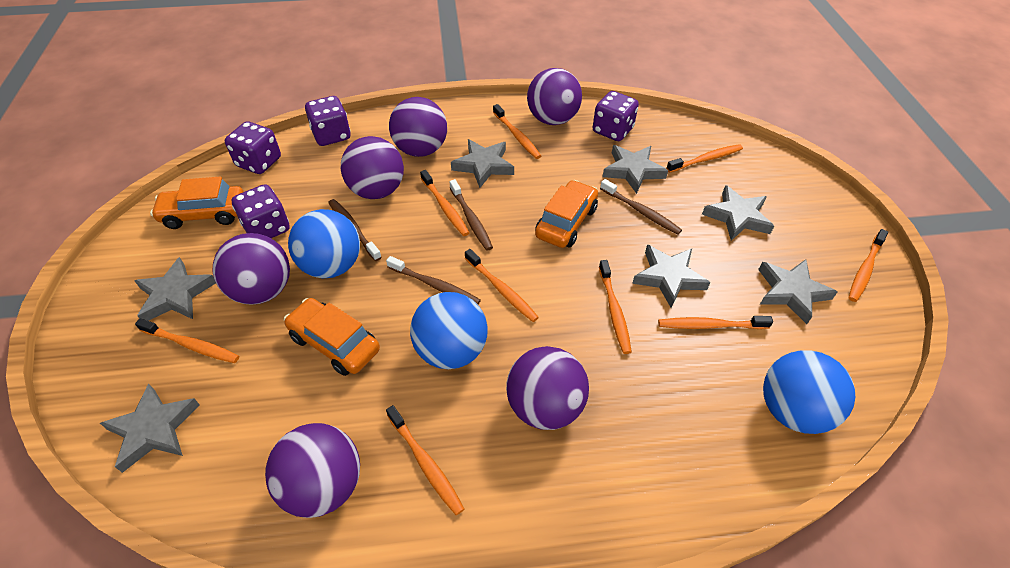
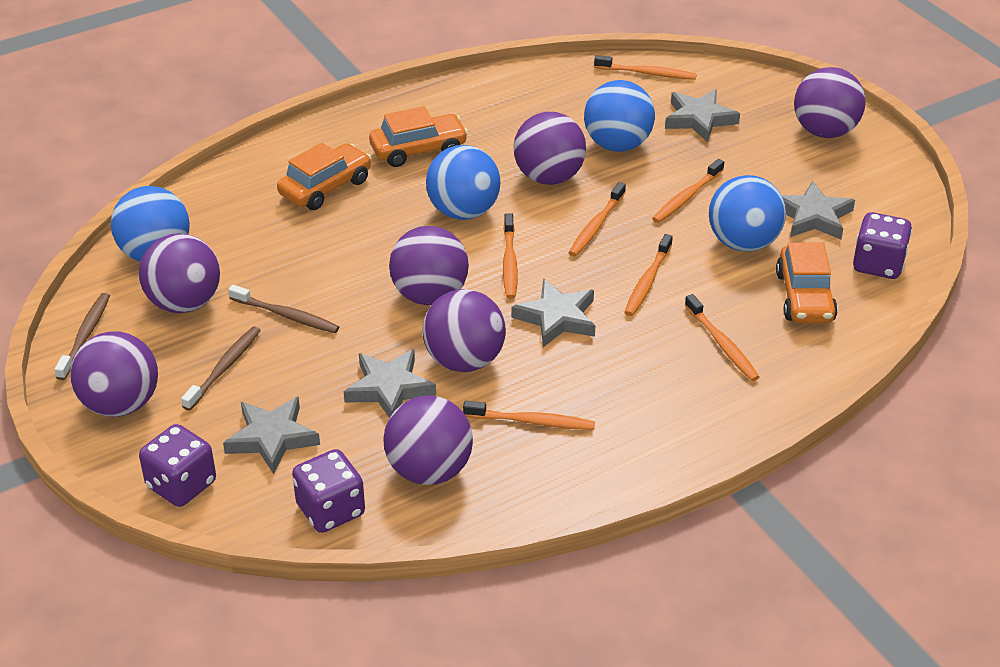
blue ball: [288,209,360,279] [410,292,488,369] [763,350,855,434] = 3 -> [111,186,190,262] [426,145,500,220] [584,80,655,152] [709,175,786,252] = 4
brown toothbrush: [328,199,382,261] [386,256,481,304] [449,179,493,251] [600,179,682,235] = 4 -> [54,293,110,380] [181,326,261,411] [228,285,339,333] = 3
grey star: [100,383,200,473] [134,257,216,321] [451,139,514,188] [602,145,668,194] [632,245,711,308] [702,185,774,241] [758,259,837,324] = 7 -> [223,397,320,474] [344,349,436,418] [512,279,595,347] [665,89,740,142] [782,181,855,239] = 5
orange toothbrush: [135,318,239,363] [386,405,464,515] [420,170,470,236] [465,249,539,322] [493,104,541,159] [599,260,632,354] [658,316,773,329] [666,144,743,173] [849,229,888,302] = 9 -> [463,401,595,430] [503,214,518,299] [569,182,626,256] [594,55,697,80] [624,234,673,316] [652,159,724,223] [685,294,760,381] = 7
purple ball: [212,233,290,305] [265,423,360,518] [341,136,404,199] [389,97,447,157] [506,346,589,430] [527,68,582,125] = 6 -> [70,331,158,417] [139,233,220,313] [383,395,473,485] [389,226,469,305] [422,289,506,372] [513,112,586,185] [794,67,866,138] = 7
purple dice: [225,122,281,174] [232,184,290,238] [305,96,351,146] [593,91,639,141] = 4 -> [139,424,216,507] [292,449,365,533] [853,212,912,279] = 3

